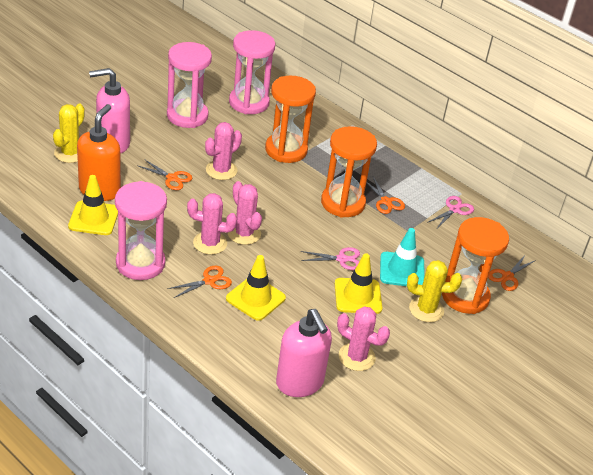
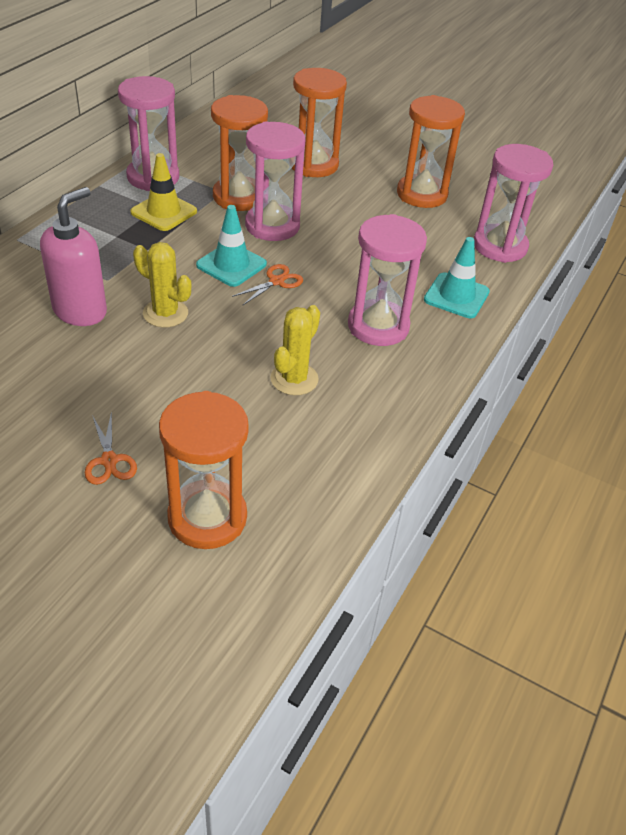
orange hourglass: [265,76,316,163] [321,126,377,218] [442,217,509,314] = 3 -> [159,391,249,549] [211,95,268,211] [292,68,347,177] [397,95,465,208] = 4
orange scissors: [137,159,192,190] [168,266,232,298] [366,177,405,214] [488,254,536,291] = 4 -> [85,411,137,485] [232,264,303,305] = 2
orange soap dispenser: [77,104,121,201] = 1 -> none = 0
pink cactus: [187,193,237,255] [205,122,242,180] [228,181,262,245] [337,306,390,371] = 4 -> none = 0
pink hourglass: [115,181,167,280] [167,42,212,128] [229,30,275,114] = 3 -> [118,76,179,191] [245,121,305,241] [348,214,427,346] [474,144,553,263] = 4
pink scissors: [301,247,360,270] [427,196,474,228] = 2 -> none = 0
pink soap dispenser: [89,68,130,154] [276,309,332,397] = 2 -> [40,187,107,326] = 1
turquoise traffic cone: [380,228,425,286] = 1 -> [196,205,267,287] [424,237,490,318] = 2
yellow traffic cone: [68,175,118,235] [226,255,286,321] [335,253,382,314] = 3 -> [130,153,197,231] = 1

